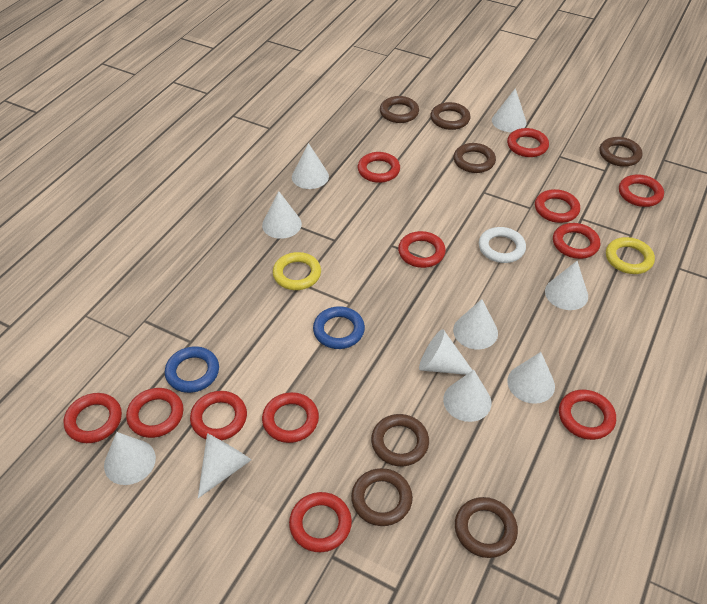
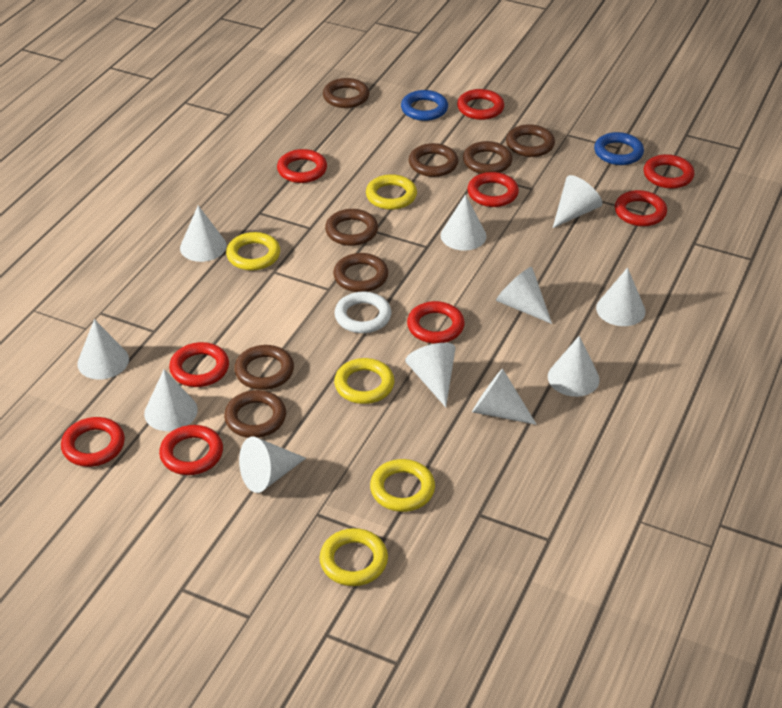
brown ring: [351,468,413,526] [371,414,429,466] [380,96,419,123] [430,102,470,130] [454,143,496,173] [455,497,518,558] [599,137,642,167] = 7 -> [224,390,286,438] [234,345,294,390] [323,78,370,108] [325,209,378,246] [333,253,388,292] [409,143,458,177] [463,141,513,174] [506,124,555,157] = 8
red ring: [64,393,122,443] [126,388,184,438] [190,391,247,441] [262,392,319,443] [289,492,352,552] [358,152,400,183] [398,231,446,268] [507,128,549,157] [535,189,580,223] [553,223,600,259] [559,390,616,440] [619,174,664,207] = 12 -> [61,417,125,467] [159,425,223,475] [169,342,229,387] [277,149,327,183] [407,301,465,344] [457,89,504,120] [467,172,519,207] [615,190,667,226] [643,154,694,189] = 9
white cone: [104,432,156,485] [198,433,251,498] [262,191,302,239] [292,143,329,189] [419,329,472,375] [443,370,491,422] [453,299,498,349] [492,88,527,132] [507,352,555,404] [545,261,588,310] = 10 -> [77,319,129,380] [144,370,198,431] [180,205,227,262] [239,437,306,493] [405,343,455,407] [441,194,487,251] [472,368,537,425] [496,267,552,324] [548,336,600,397] [553,175,602,228] [596,268,646,326] = 11
yellow ring: [273,252,321,290] [606,237,655,274] = 2 -> [226,232,280,271] [319,528,388,586] [334,358,394,404] [366,174,417,210] [370,459,435,512] = 5

